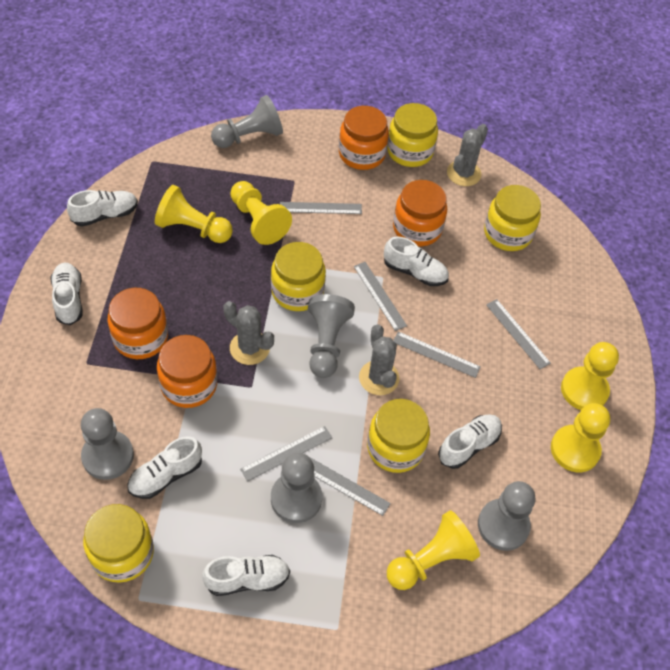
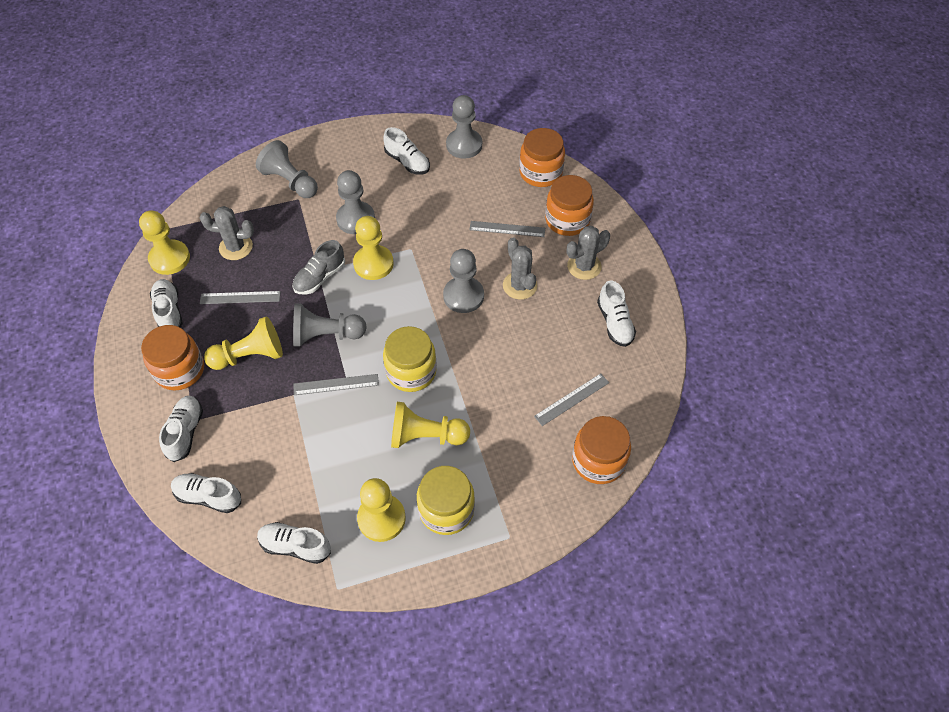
grey ruler: [240,426,332,482] [280,202,362,214] [308,456,391,516] [354,262,407,331] [393,331,481,378] [486,299,551,369] = 6 -> [200,291,281,304] [293,374,379,395] [469,221,545,237] [534,373,609,426] = 4
grey shoe: none = 0 -> [292,240,345,294] = 1
yellow jar: [83,504,154,583] [271,242,326,311] [367,399,430,473] [387,103,438,167] [484,185,541,251] = 5 -> [383,326,437,392] [417,466,475,535] = 2

